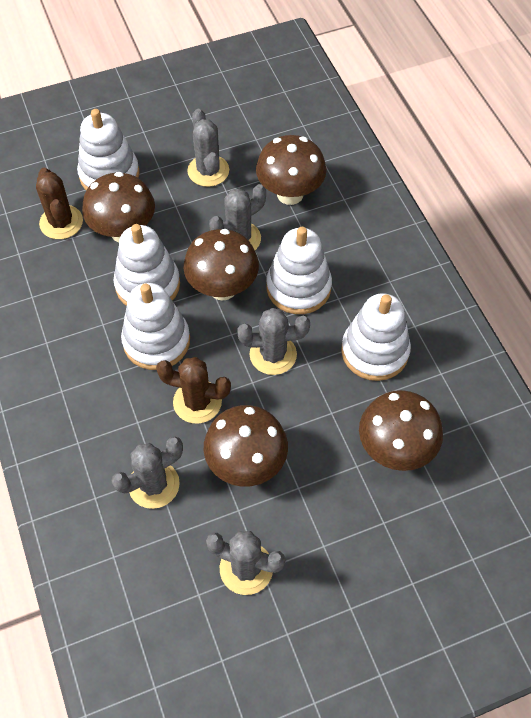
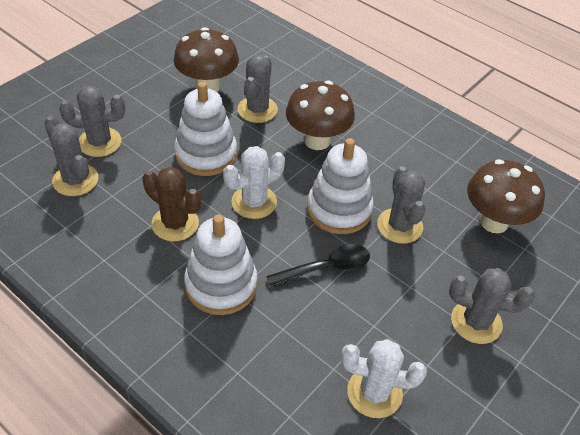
black spoon: none = 0 -> [266,244,370,287] = 1
brown cactus: [36,168,83,239] [156,357,231,424] = 2 -> [142,167,201,241] = 1
brown mushroom: [82,172,155,242] [183,229,259,301] [204,405,288,486] [256,135,327,205] [359,390,443,471] = 5 -> [174,27,239,92] [286,81,355,150] [467,159,545,233] = 3
white cactus: none = 0 -> [223,146,285,219] [341,339,427,418] = 2
white stacking toy: [77,109,139,190] [114,224,180,306] [121,283,190,370] [266,227,332,314] [341,293,411,381] = 5 -> [174,82,237,176] [184,215,258,315] [307,138,374,234] = 3

